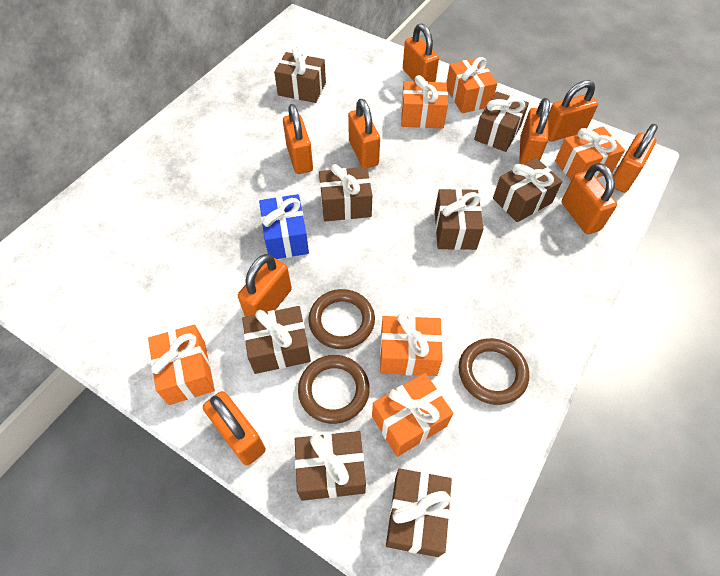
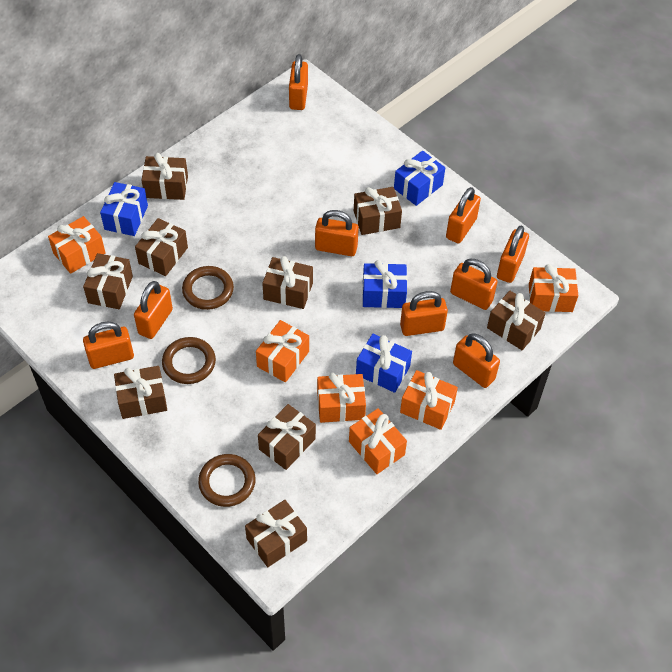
blue gift: [259,194,309,259] = 1 -> [100,182,148,236] [356,334,412,393] [362,260,407,308] [394,151,445,206] = 4
brown gift: [242,306,311,374] [274,48,326,103] [295,431,366,501] [319,164,372,221] [386,468,452,557] [435,189,484,250] [474,92,529,152] [493,158,562,222] = 8 -> [83,253,133,309] [114,366,167,419] [135,218,188,276] [142,153,188,200] [245,500,307,567] [258,404,316,470] [262,256,313,309] [354,187,402,235] [487,291,546,350] = 9

